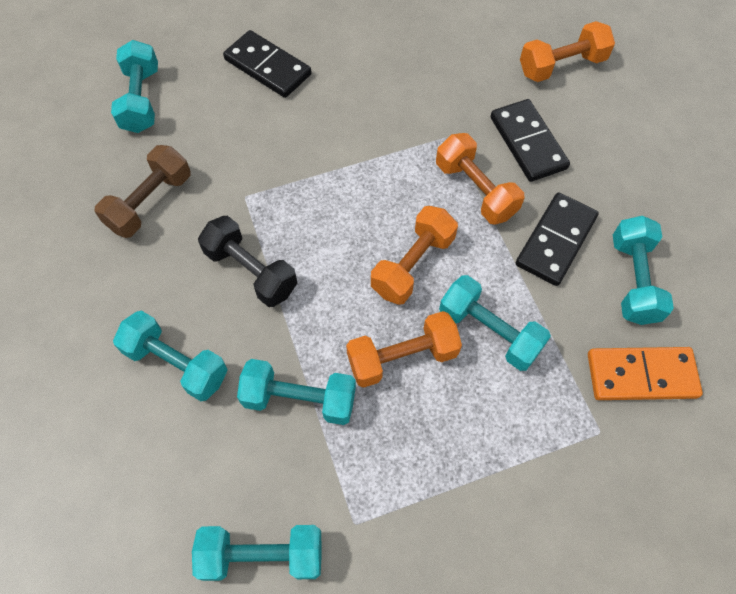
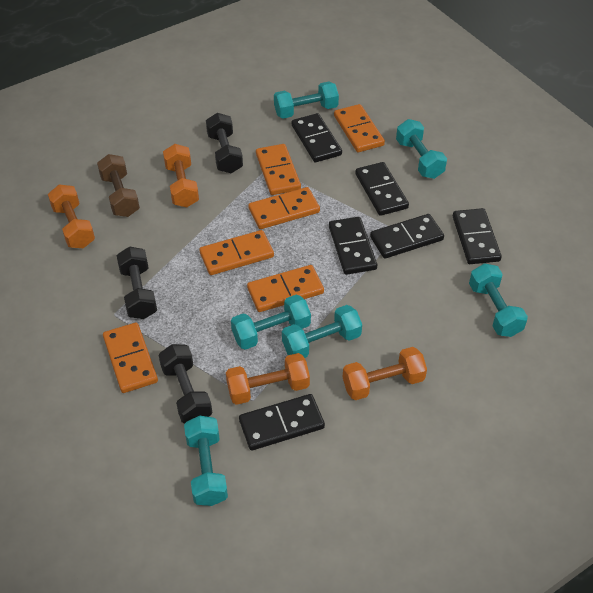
black domino: [223,30,312,98] [491,99,570,182] [516,193,599,286] = 3 -> [239,394,325,451] [292,113,342,162] [329,217,377,275] [355,162,409,216] [370,214,444,259] [453,208,502,264] = 6
black dumbbell: [198,216,297,307] = 1 -> [117,246,157,319] [159,344,212,424] [206,113,243,173] = 3
orange domino: [588,347,703,400] = 1 -> [103,323,158,393] [199,230,274,275] [247,265,324,312] [248,187,320,229] [256,144,301,195] [334,104,385,152] = 6

